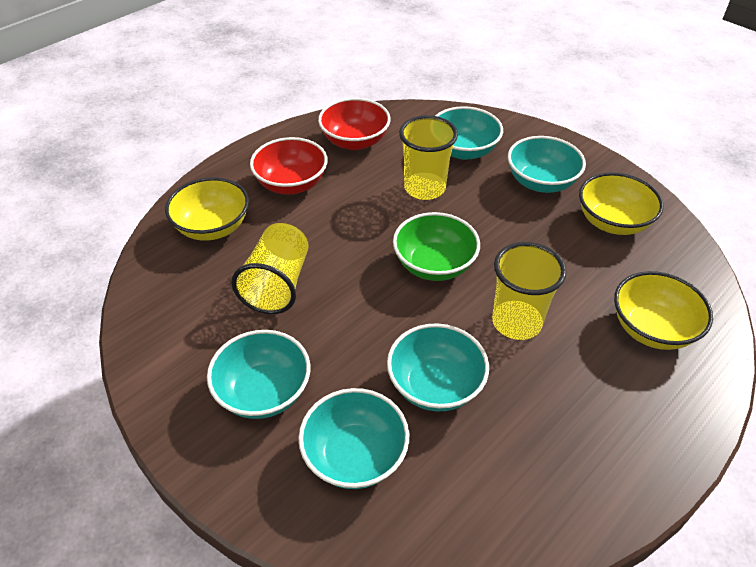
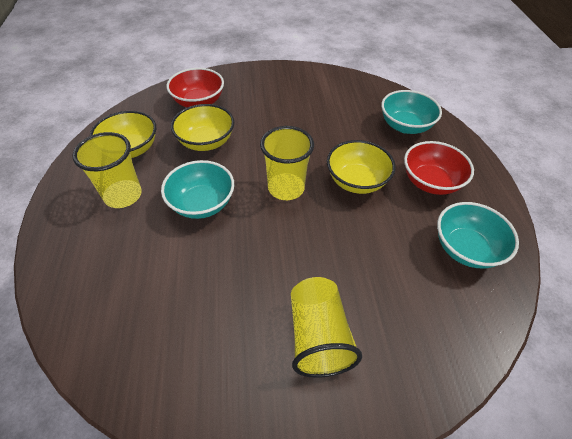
green bowl: [393,212,480,281] = 1 -> none = 0
turquoise bowl: [207,330,310,419] [298,388,409,489] [387,323,489,411] [435,106,503,160] [508,136,586,193] = 5 -> [161,160,234,219] [381,90,442,134] [437,202,519,268] = 3

